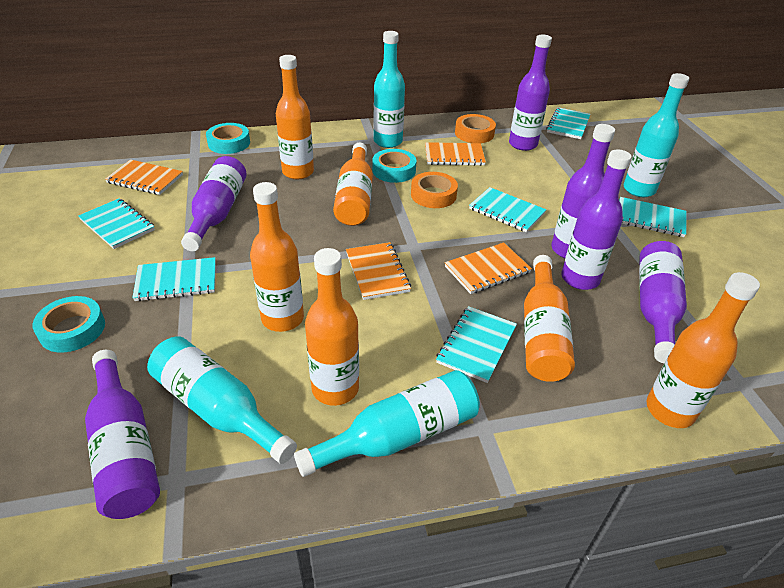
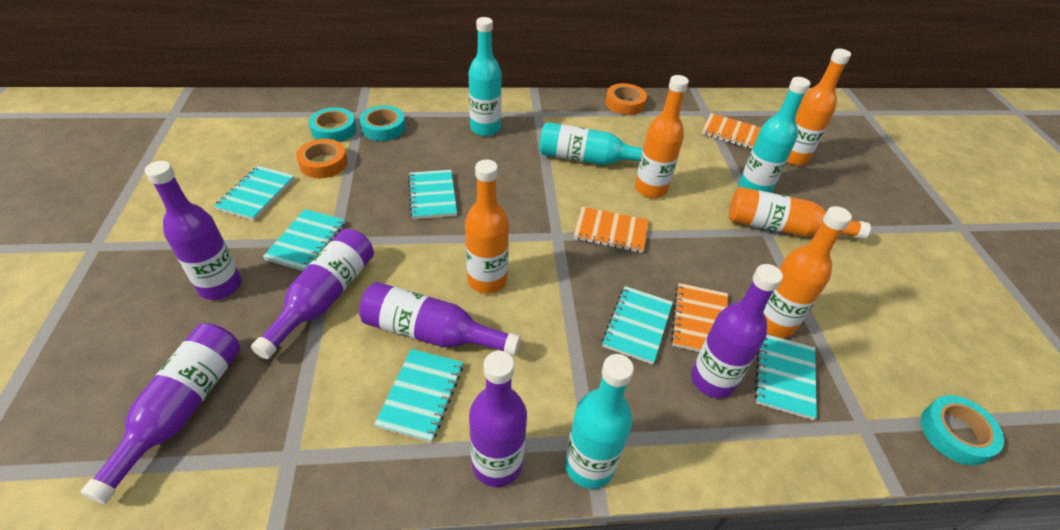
orange bottle: [250,182,304,332] [276,55,314,179] [305,248,359,406] [333,143,373,226] [524,255,575,382] [647,272,760,428] = 6 -> [465,159,509,294] [635,75,689,198] [729,187,871,239] [764,206,852,338] [786,49,851,166] = 5
orange notebook: [105,159,183,195] [346,242,411,300] [425,142,486,166] [445,242,532,294] = 4 -> [574,207,648,253] [671,283,728,352] [702,113,761,149] = 3

